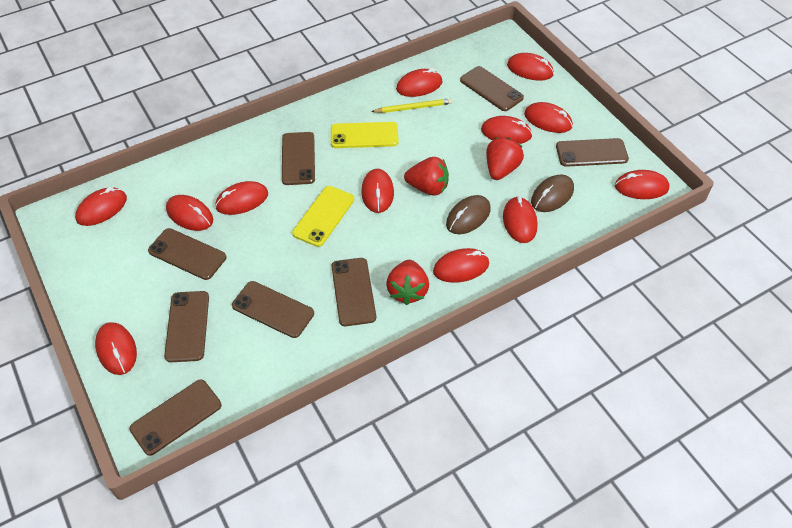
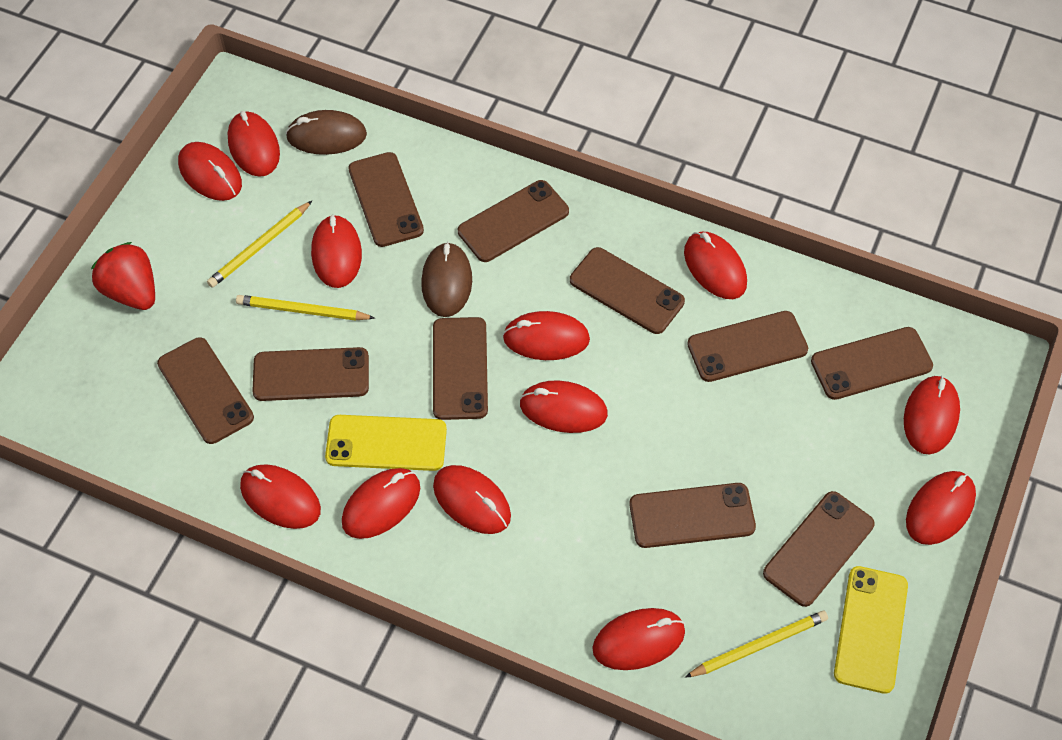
brown phone: [129,380,221,456] [148,228,227,280] [164,291,209,362] [232,281,314,338] [282,132,315,185] [332,258,376,326] [460,66,524,111] [556,138,629,167] = 8 -> [157,337,254,444] [252,347,369,401] [348,152,424,247] [433,317,488,420] [458,180,569,262] [570,247,685,334] [629,483,756,548] [687,311,808,382] [763,491,875,607] [811,327,933,400] = 10
red strawberry: [386,260,429,305] [404,157,449,196] [486,137,524,180] = 3 -> [91,242,155,310] = 1
yellow pencil: [371,98,452,113] = 1 -> [207,201,312,288] [236,295,375,321] [685,611,828,678] = 3

